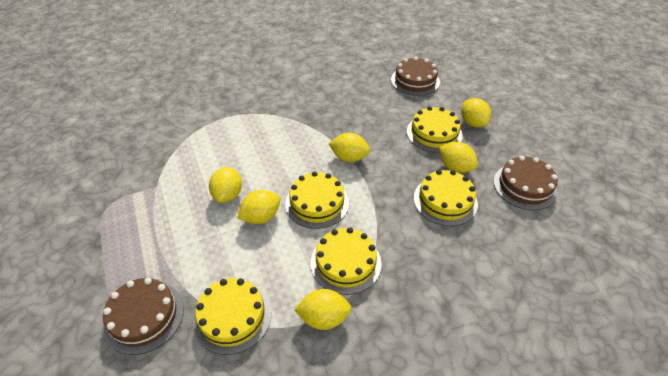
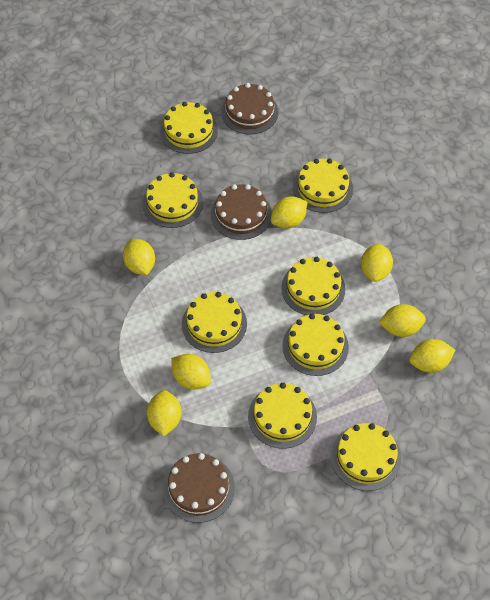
yellow cake: [193,278,272,355] [285,171,349,229] [311,227,382,295] [407,106,462,153] [413,170,478,226] = 5 -> [142,172,203,228] [160,102,218,154] [182,292,247,353] [248,383,317,449] [281,257,346,315] [282,314,349,376] [293,159,353,213] [331,423,401,491] = 8
yellow lemon: [209,167,242,203] [237,190,280,224] [294,289,352,330] [329,133,370,162] [439,142,478,173] [461,98,491,127] = 6 -> [123,239,155,275] [147,390,181,436] [171,354,211,389] [271,196,307,229] [361,243,393,282] [379,304,426,337] [409,339,455,373] = 7

